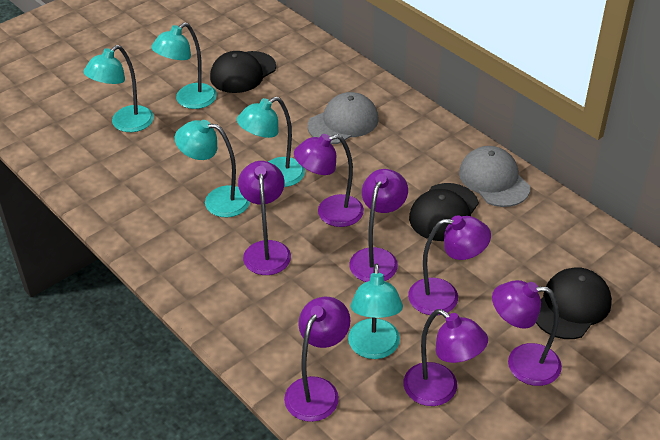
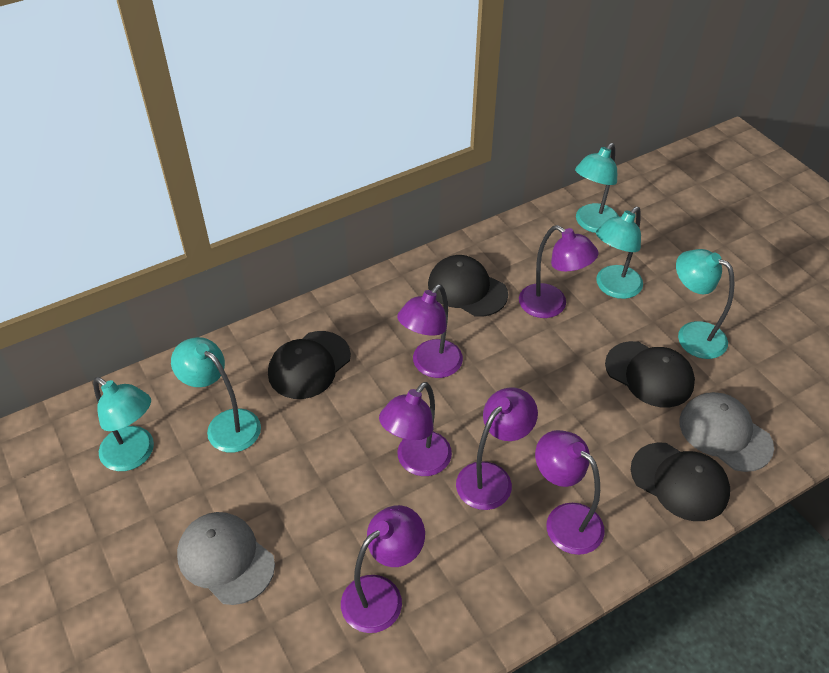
black cap: [210,51,276,93] [409,183,479,241] [536,267,612,339] = 3 -> [268,331,351,399] [428,255,508,317] [605,341,695,408] [631,443,730,521] = 4
purple lamp: [238,161,291,275] [284,297,350,422] [294,134,364,227] [349,169,408,282] [403,309,488,406] [408,215,491,315] [492,280,562,386] = 7 -> [341,505,425,633] [379,382,452,476] [397,284,463,378] [456,387,538,510] [519,225,598,318] [535,430,604,555] = 6

